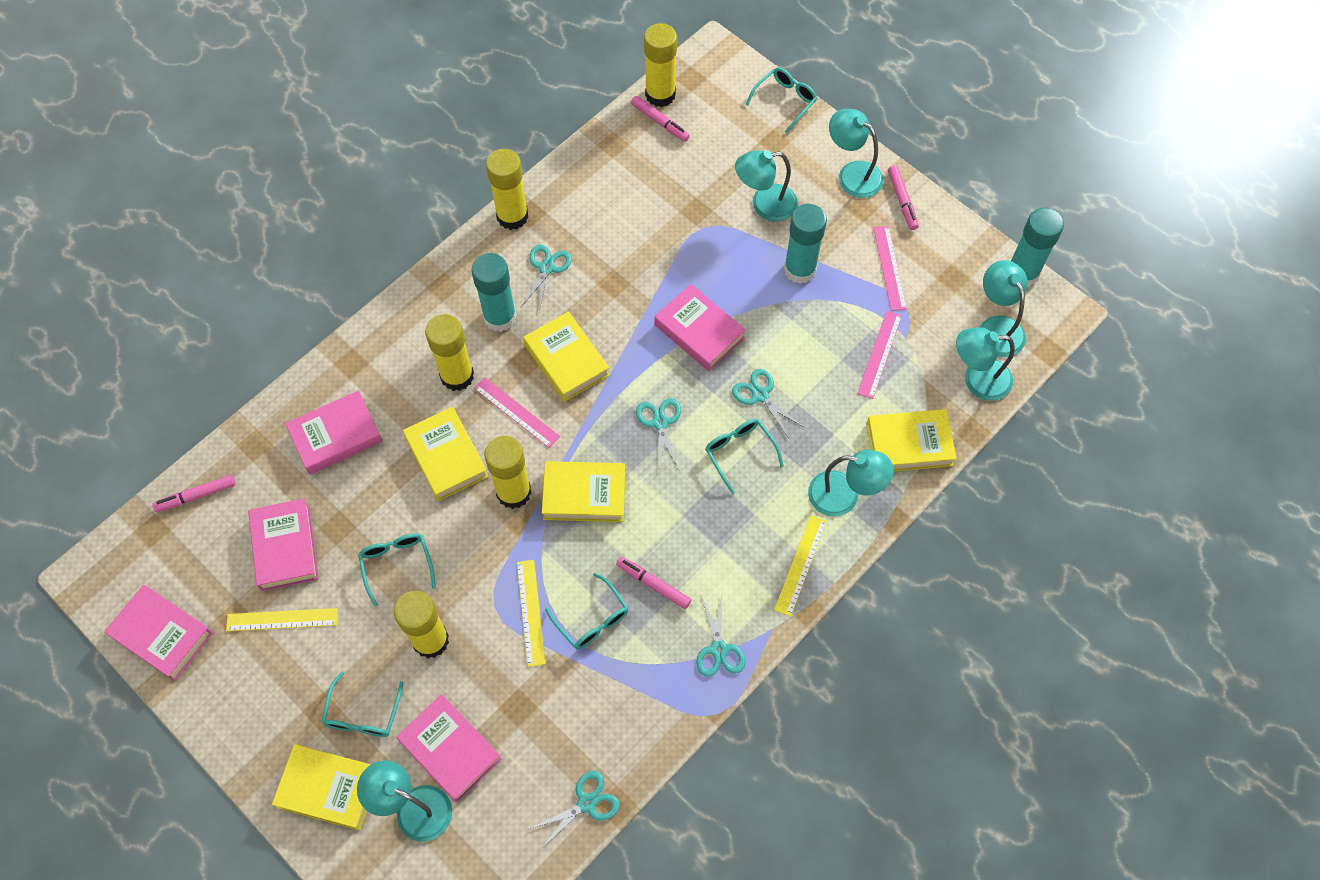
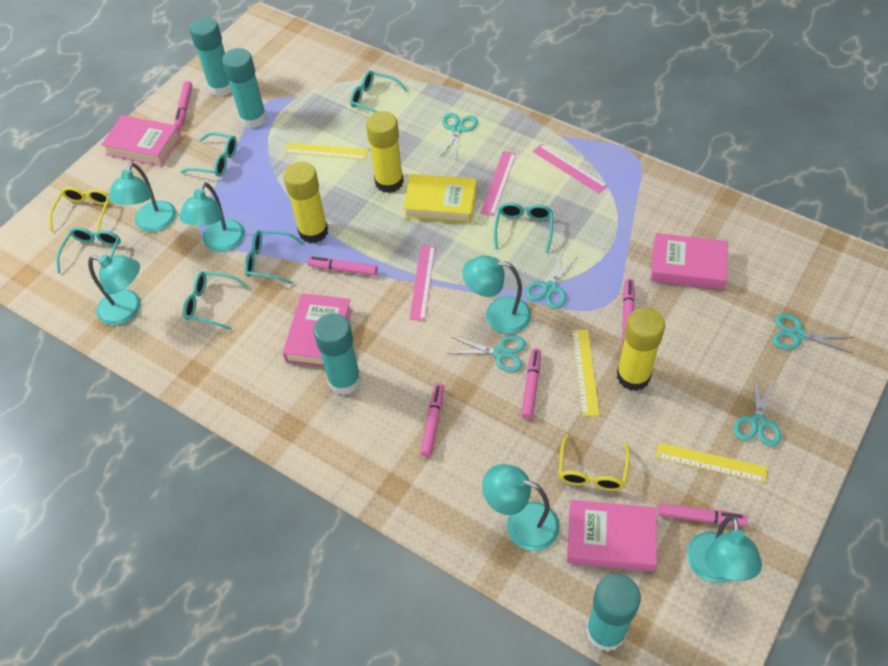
pink book: [104,585,213,681] [248,498,319,591] [285,391,383,475] [396,694,502,802] [654,284,746,371] = 5 -> [101,115,181,166] [283,293,352,367] [567,500,657,572] [650,233,728,290] = 4
pink marker: [152,475,236,512] [616,557,691,609] [631,96,690,142] [888,165,919,230] = 4 -> [174,81,192,129] [307,256,378,276] [420,383,444,457] [521,348,541,419] [622,278,635,343] [658,503,748,526] = 6
turquoise glasses: [321,672,403,737] [358,533,436,607] [545,573,628,649] [705,419,784,494] [746,68,817,133] = 5 -> [56,227,121,274] [180,132,237,177] [183,271,249,330] [244,230,304,284] [350,71,408,113] [494,202,553,254] = 6
turquoise glue stick: [472,253,517,332] [784,204,827,284] [1010,207,1064,287] = 3 -> [189,17,232,96] [222,48,267,128] [313,313,361,395] [586,574,641,652] = 4
yellow book: [272,744,371,831] [403,407,489,501] [523,311,610,402] [542,461,626,522] [866,409,957,472] = 5 -> [403,174,476,224] = 1
yellow glasses: none = 0 -> [49,187,111,236] [559,434,630,491] = 2
yellow glue stick: [394,591,449,658] [425,314,474,391] [484,436,531,509] [486,149,529,230] [644,23,677,107] = 5 -> [283,161,328,243] [366,111,404,193] [617,308,665,391] = 3

